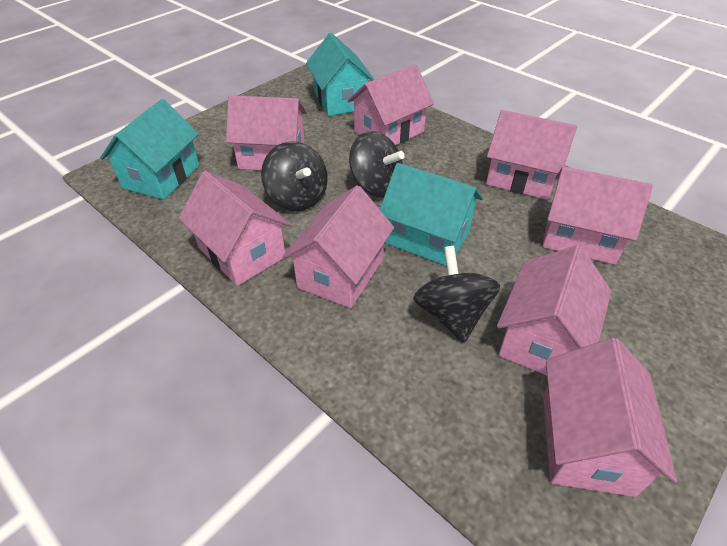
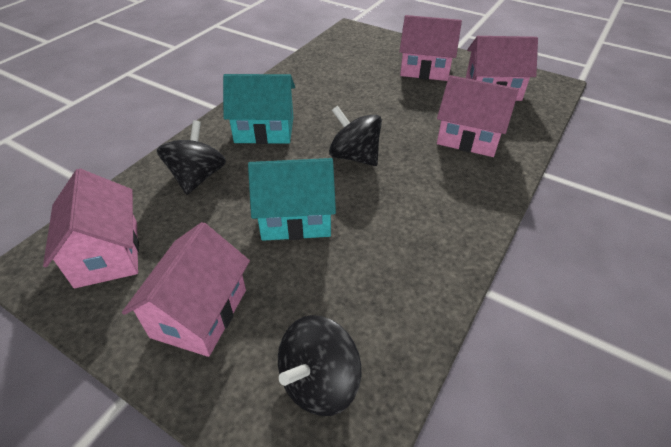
pink house: [179,171,291,286] [226,95,307,170] [282,185,394,308] [347,64,434,145] [486,110,577,200] [497,245,611,375] [542,166,653,265] [543,338,677,497] = 8 -> [43,168,139,288] [122,222,250,357] [399,15,462,81] [437,75,519,157] [466,36,538,101] = 5
turquoise house: [100,99,199,199] [306,33,375,116] [380,163,483,266] = 3 -> [223,74,295,144] [248,158,336,241] = 2

